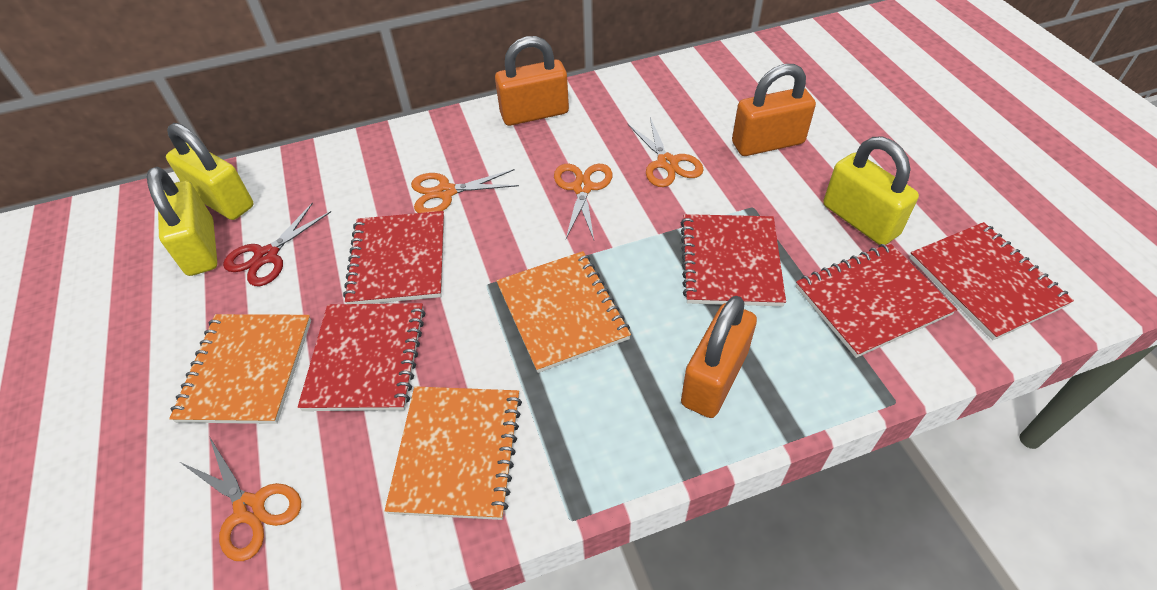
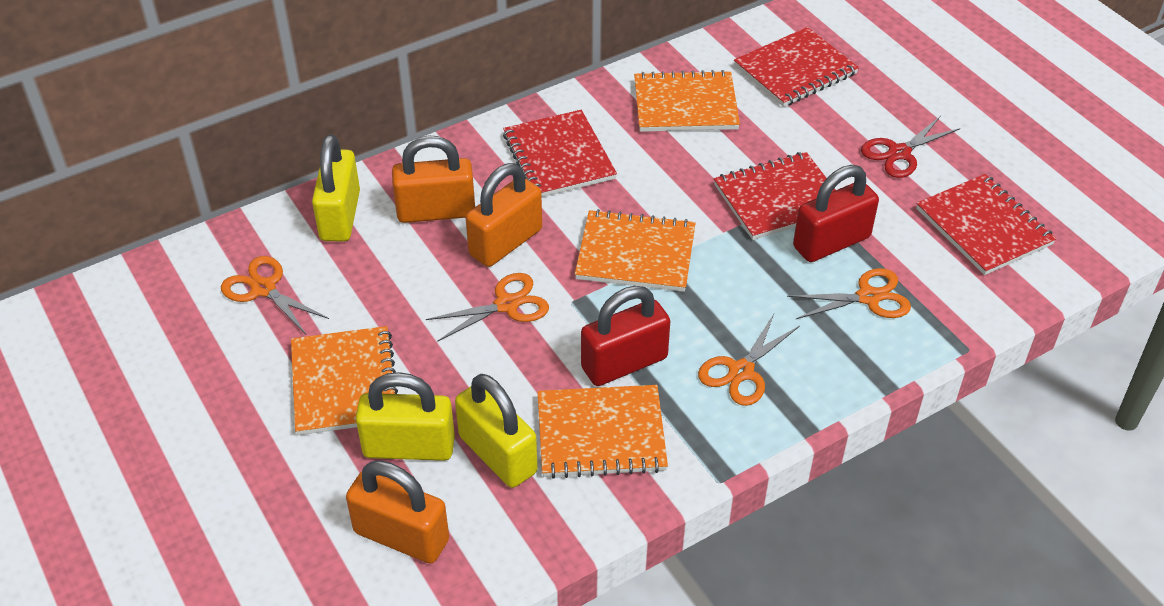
orange notebook: [169,314,311,424] [385,386,522,520] [497,251,631,373] = 3 -> [291,326,398,435] [537,385,668,479] [575,209,696,292] [634,70,740,132] = 4
red notebook: [298,303,425,411] [343,211,444,304] [681,214,786,306] [796,243,957,358] [910,222,1074,340] = 5 -> [503,110,617,197] [714,152,835,240] [734,27,859,107] [916,174,1056,275] = 4
red padlock: none = 0 -> [581,286,670,386] [793,165,879,262] = 2

